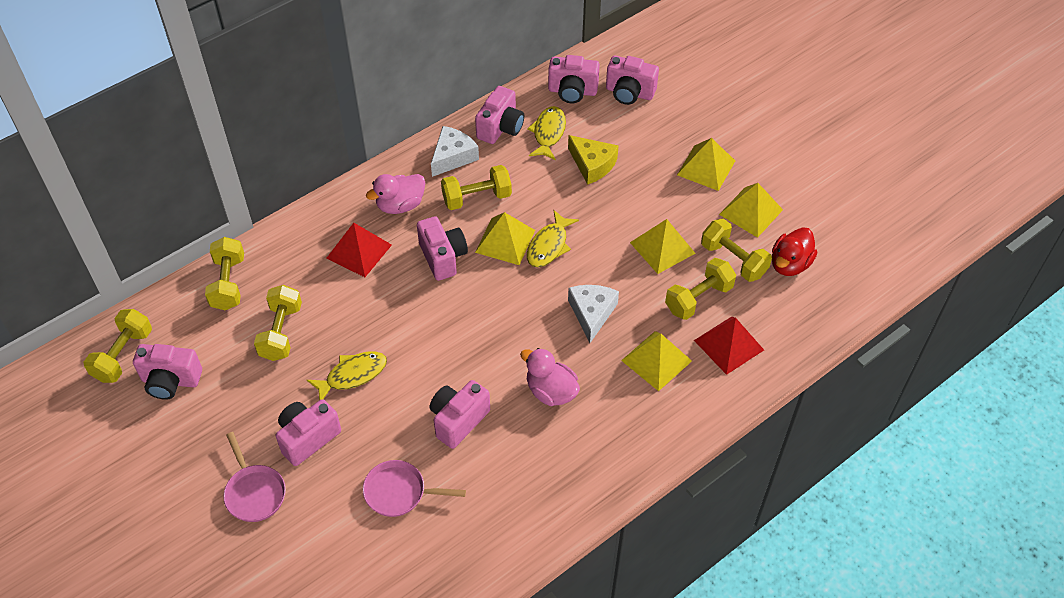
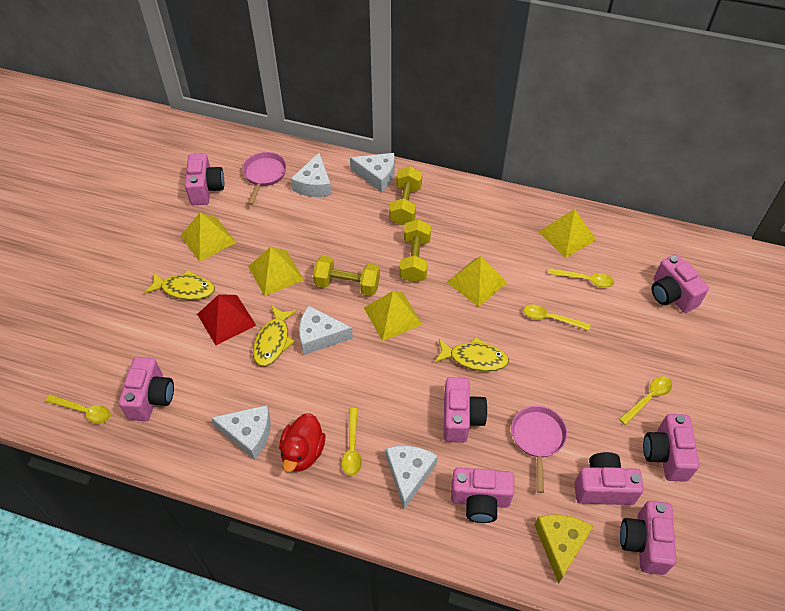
pink camera: [133,344,202,400] [276,399,341,466] [417,216,468,281] [430,380,490,449] [475,86,524,144] [548,55,600,103] [606,56,659,105] = 7 -> [119,357,174,421] [185,153,224,205] [444,377,488,443] [451,468,514,523] [574,452,644,505] [620,501,676,575] [643,414,700,482] [652,254,709,313] = 8
pink duck: [366,174,425,214] [520,348,580,406] = 2 -> none = 0
red pyramid: [327,223,392,277] [694,317,764,375] = 2 -> [197,294,257,345] = 1
white cheese: [431,126,479,177] [568,285,619,343] = 2 -> [211,405,271,460] [290,152,332,197] [299,305,353,355] [350,153,395,192] [386,446,438,509] = 5
yellow dumbbell: [83,309,152,383] [205,237,244,310] [254,285,302,361] [441,165,512,210] [665,258,736,320] [701,219,772,282] = 6 -> [313,256,380,296] [389,166,422,225] [400,219,431,283] = 3
yellow spoon: none = 0 -> [46,394,111,423] [342,408,362,476] [524,305,591,330] [548,268,614,288] [619,376,672,425] = 5

